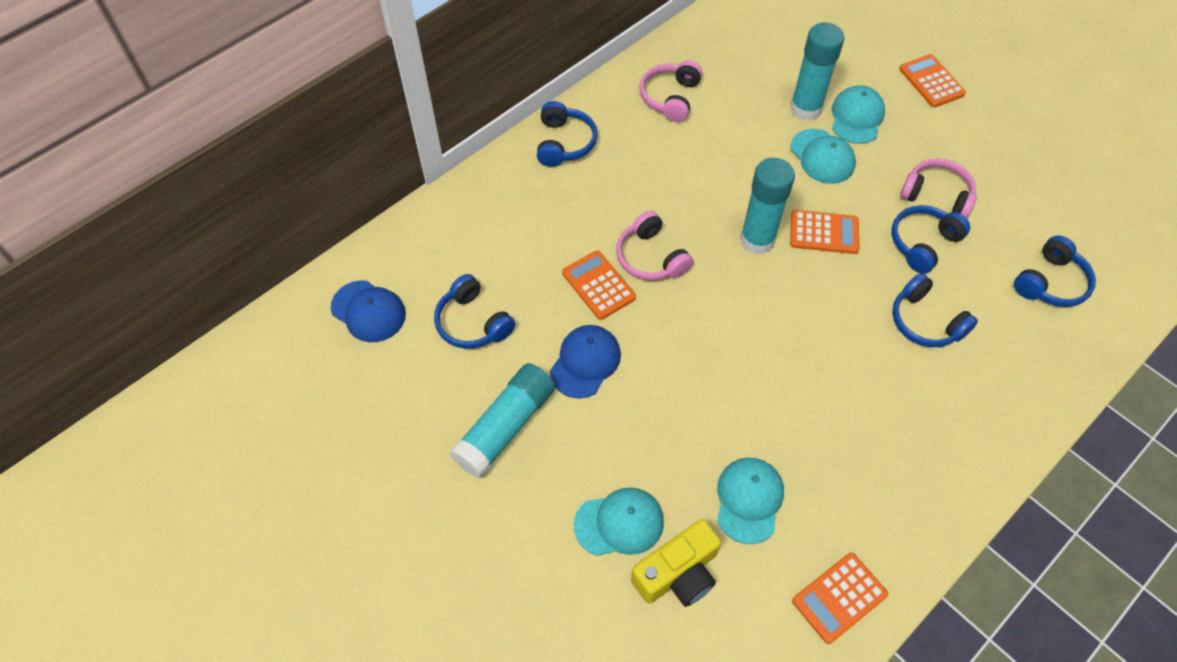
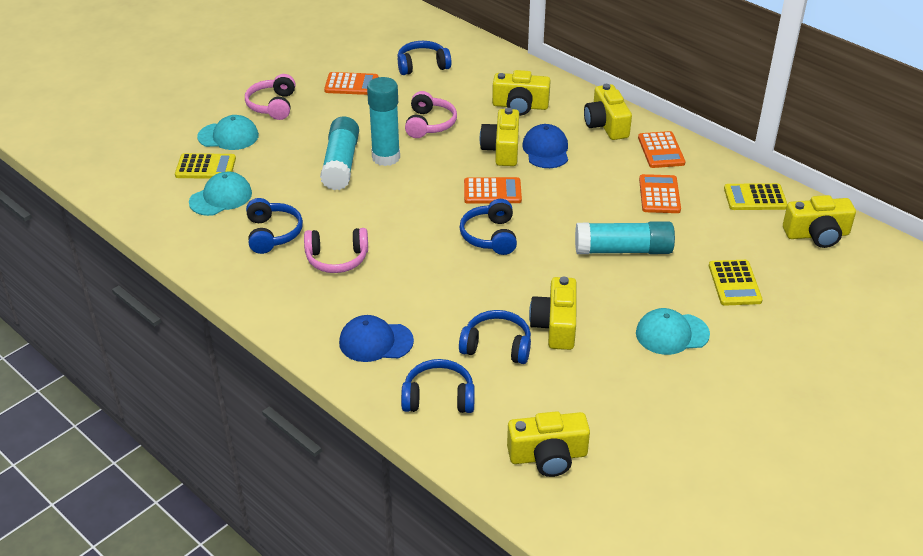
turquoise cap: [574,488,664,556] [717,458,784,544] [790,129,856,184] [832,85,885,144] = 4 -> [189,172,252,216] [197,115,259,150] [636,308,710,355] = 3
yellow calculator: none = 0 -> [175,153,236,179] [709,260,763,306] [724,183,787,210] = 3
yellow camera: [631,519,721,607] = 1 -> [480,108,519,166] [492,70,551,116] [507,411,590,477] [529,277,577,350] [584,84,632,140] [783,195,856,248] = 6

